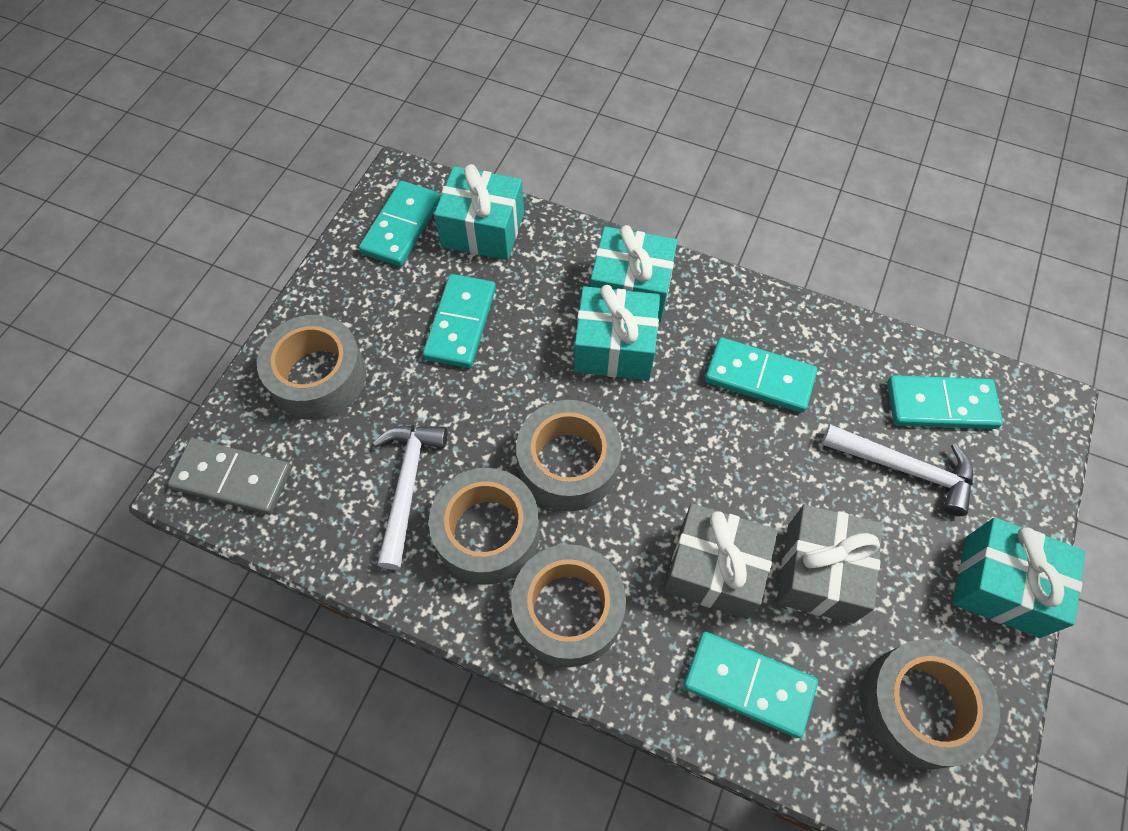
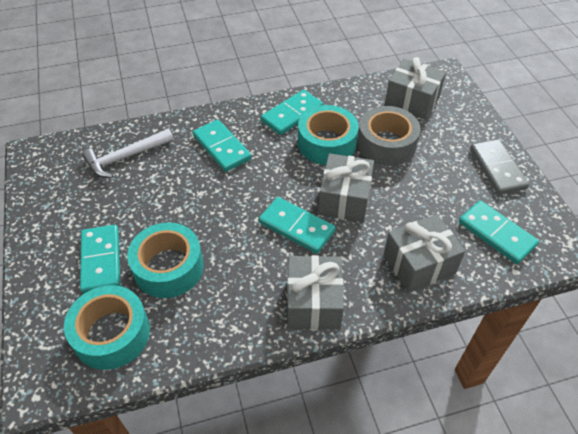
grey gift: [664,503,778,619] [777,504,883,623] = 2 -> [287,255,344,330] [318,153,374,222] [383,214,465,293] [385,57,446,120] = 4
grey tape: [257,315,366,420] [429,468,540,585] [511,544,626,667] [516,400,622,511] [860,639,1000,769] = 5 -> [357,106,420,166] = 1
turquoise gift: [434,164,524,260] [574,285,660,380] [590,225,678,323] [952,517,1085,638] = 4 -> none = 0
turquoise tape: none = 0 -> [64,285,150,370] [127,222,204,298] [298,105,359,165] = 3
white hammer: [373,425,448,570] [822,424,973,516] = 2 -> [82,129,174,178] = 1

